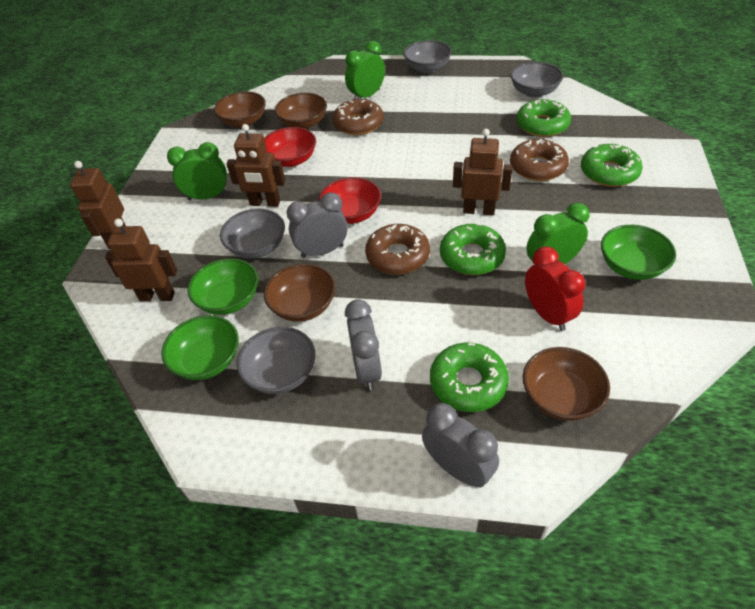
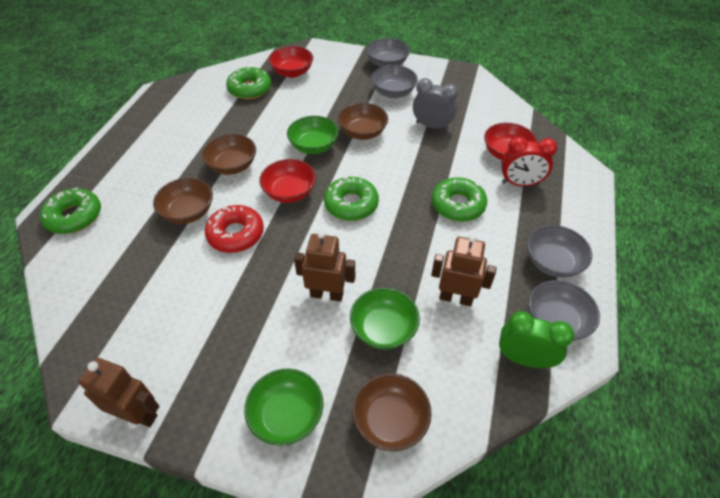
brown donut: [333,99,384,135] [365,224,430,275] [510,139,569,181] = 3 -> none = 0
brown robot: [70,161,126,249] [105,219,177,301] [226,124,285,207] [453,129,513,215] = 4 -> [78,358,159,427] [294,230,355,302] [431,234,497,306] = 3
green clock: [167,142,227,200] [345,41,385,99] [526,203,590,264] = 3 -> [499,311,574,368] = 1
grey clock: [287,192,348,258] [345,299,382,390] [422,403,499,487] = 3 -> [413,78,458,131] = 1
red bowl: [264,127,316,167] [319,177,381,224] = 2 -> [259,159,316,203] [269,46,313,78] [484,123,538,160] = 3
red donut: none = 0 -> [205,205,264,253] = 1

